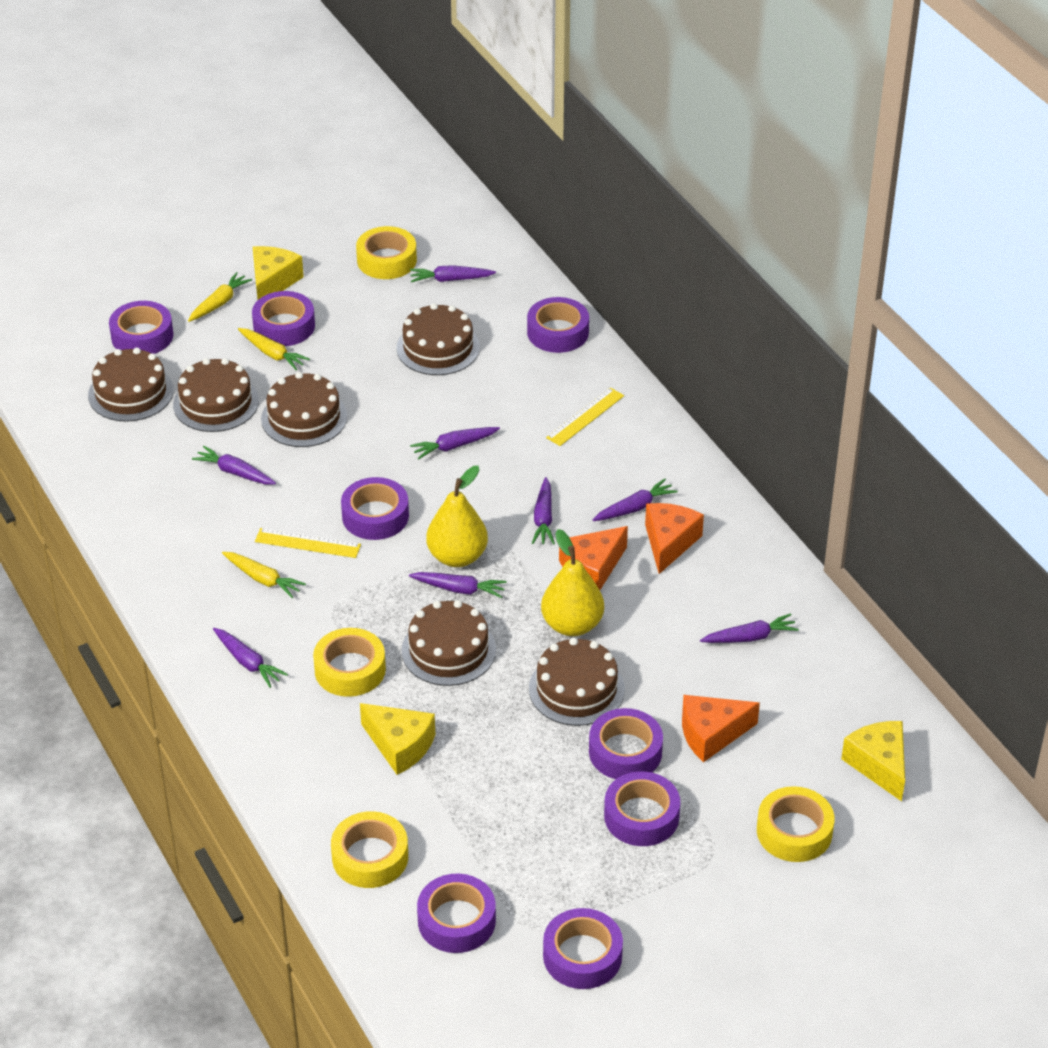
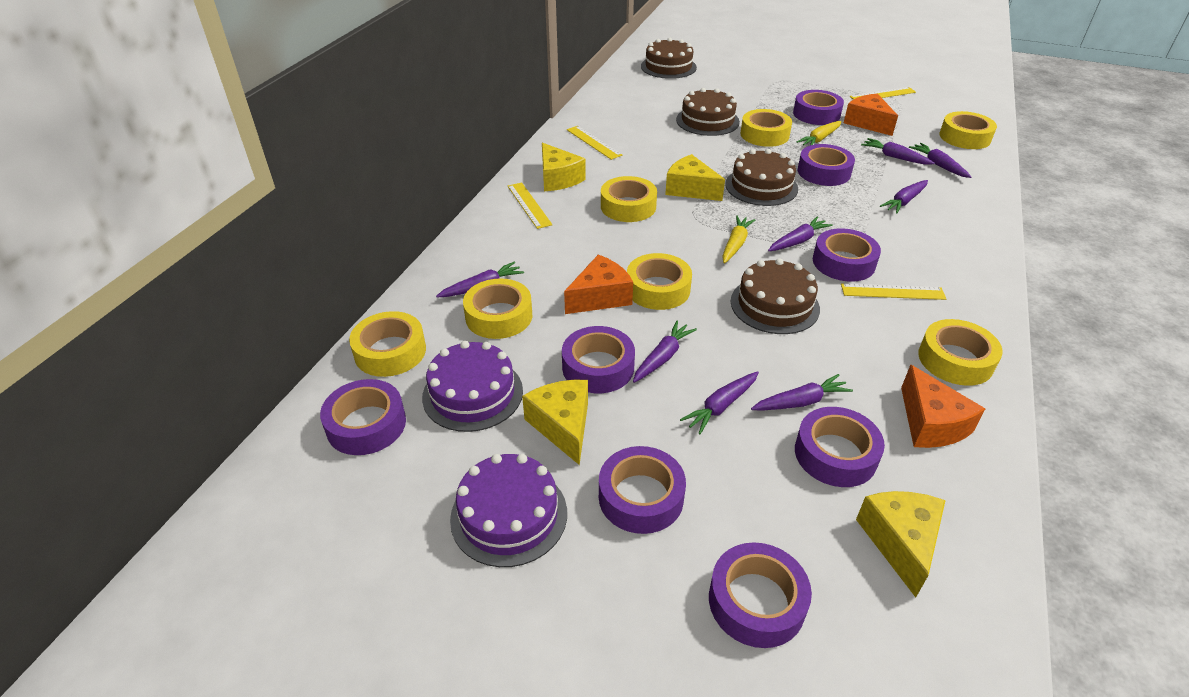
brown cake: [88,348,174,422] [173,358,259,432] [261,372,347,447] [396,303,480,375] [401,600,496,686] [529,637,625,726] = 6 -> [641,38,697,79] [676,88,740,136] [725,149,798,206] [731,258,820,334] = 4
purple cake: none = 0 -> [422,341,523,432] [450,454,567,567] = 2
yellow carrot: [188,272,252,322] [222,552,306,598] [238,328,310,370] = 3 -> [722,216,755,264] [796,121,842,145] = 2
yellow cheese: [253,246,304,300] [360,703,435,775] [841,721,905,801] = 3 -> [522,380,588,465] [542,143,586,191] [665,154,725,201] [856,491,946,597] = 4
yellow pear: [426,466,488,567] [541,529,604,636] = 2 -> none = 0
yellow ruler: [255,528,361,558] [546,387,624,446] = 2 -> [508,183,552,229] [567,126,622,160] [841,283,946,300] [850,87,916,100] = 4
yellow tape: [313,628,386,697] [331,811,408,888] [356,226,417,279] [757,786,834,862] = 4 -> [349,311,426,377] [463,278,532,339] [601,176,657,222] [627,253,692,310] [740,109,792,147] [918,319,1003,386] [939,111,997,149] = 7

